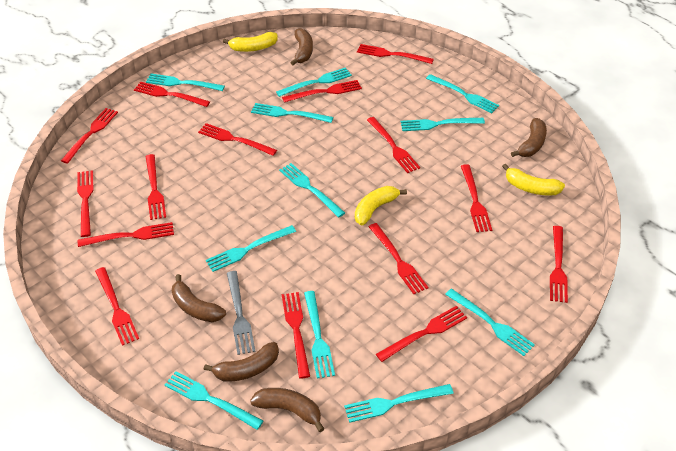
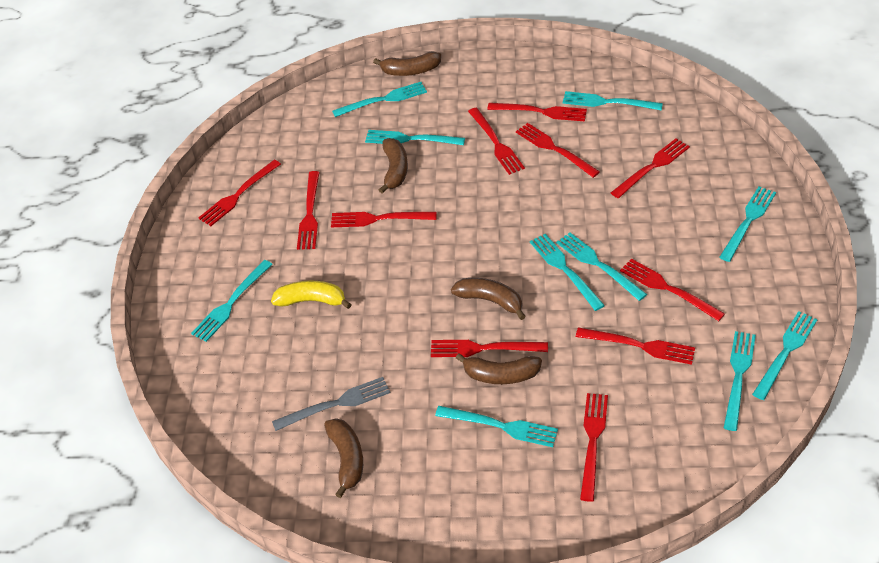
red fork: [61,108,118,164] [77,170,94,237] [78,222,174,247] [95,267,139,346] [134,82,210,107] [145,154,166,220] [198,123,277,156] [282,80,362,103] [282,292,310,378] [357,44,434,64] [367,117,420,173] [369,223,428,294] [376,306,467,362] [461,164,492,232] [550,226,568,303] = 15 -> [198,160,281,226] [297,171,320,250] [331,212,437,227] [431,340,548,357] [468,108,525,175] [487,103,587,122] [516,123,600,178] [576,327,695,365] [580,393,608,502] [611,138,690,198] [620,259,725,321] = 11
turquoise fork: [146,74,225,91] [165,371,263,430] [206,225,296,272] [251,103,333,123] [276,67,352,97] [279,163,345,218] [304,291,335,379] [344,384,454,423] [401,118,485,131] [426,74,499,113] [445,289,535,356] = 11 -> [191,260,273,342] [332,82,427,117] [365,130,465,145] [435,406,558,447] [530,234,605,311] [556,232,647,301] [563,91,663,111] [719,186,776,262] [724,331,756,431] [752,311,818,400] = 10
yellow banana: [223,32,278,52] [355,186,407,226] [502,164,565,196] = 3 -> [271,281,352,309] = 1

